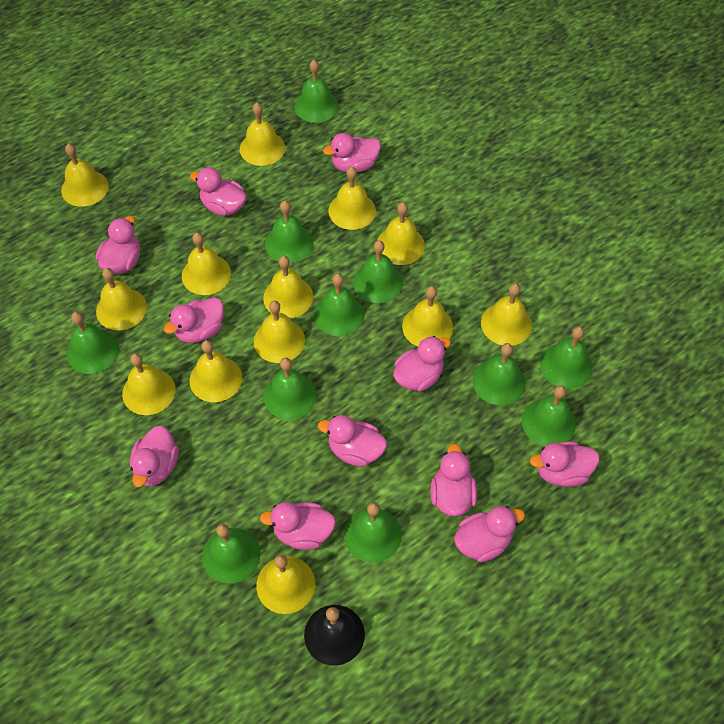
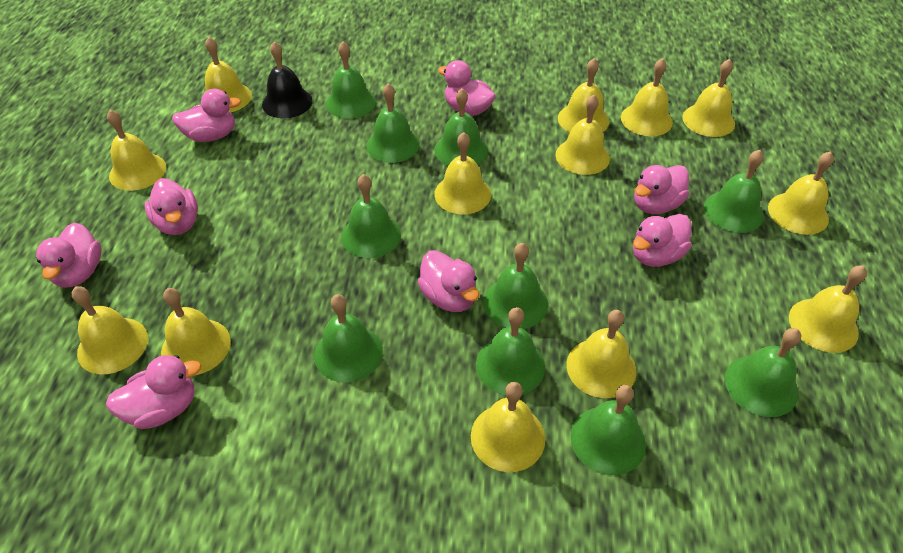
green bell: [67,312,119,374] [202,524,260,584] [264,358,317,420] [265,200,313,263] [294,60,339,123] [314,274,365,336] [344,502,402,563] [353,240,403,303] [472,343,525,405] [522,385,576,446] [540,326,593,389] = 11 -> [314,294,383,383] [326,41,376,118] [341,174,401,258] [366,83,420,163] [434,88,488,166] [476,307,545,395] [483,243,548,329] [570,385,646,475] [704,150,764,233] [725,328,801,417] = 10
pink duck: [96,216,140,274] [130,426,179,487] [164,297,224,343] [190,167,247,216] [260,502,336,550] [318,415,387,467] [323,133,381,172] [393,336,451,392] [430,444,477,517] [454,506,525,562] [530,441,600,487] = 11 -> [36,222,101,288] [106,355,201,429] [145,178,198,235] [172,89,241,142] [418,250,479,312] [438,60,496,116] [633,214,692,267] [634,165,689,214] = 8

